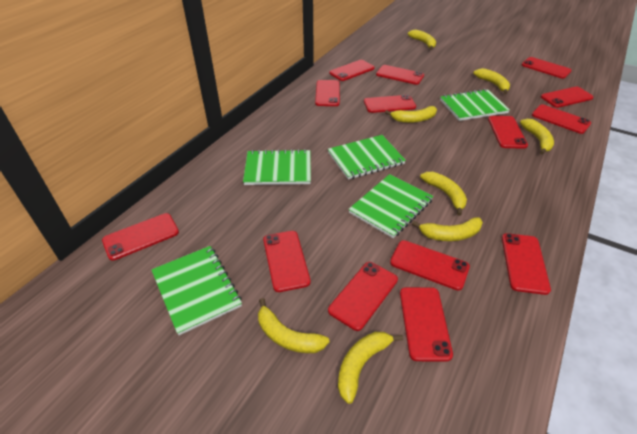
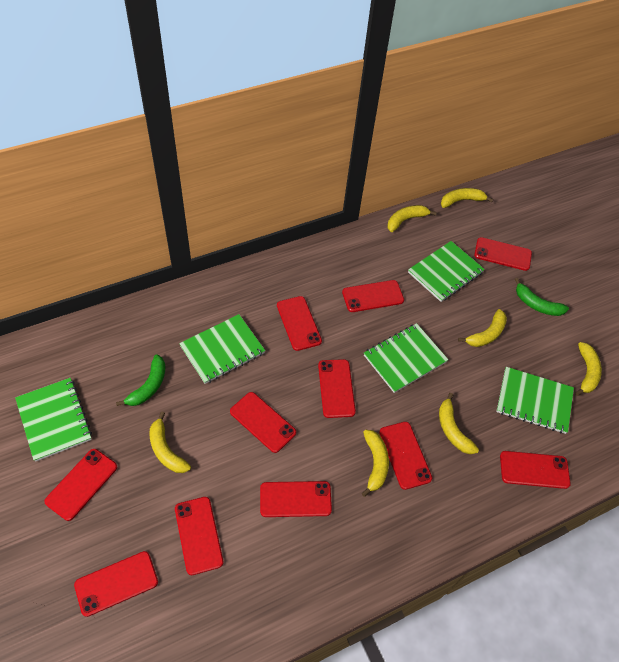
green banana: none = 0 -> [116,354,165,406] [515,278,569,316] = 2
red phone: [102,213,179,261] [263,231,311,292] [315,80,340,106] [328,262,398,331] [329,60,375,81] [364,95,416,113] [376,65,424,85] [390,240,470,291] [400,287,453,361] [488,116,528,148] [502,233,551,295] [522,57,572,79] [532,104,591,134] [541,86,593,108] = 14 -> [44,449,117,521] [74,551,158,617] [175,497,223,575] [230,392,296,453] [260,481,332,517] [277,296,322,351] [318,359,356,418] [342,280,404,312] [379,422,432,490] [474,237,532,271] [500,451,571,489] = 11
yellow banana: [258,298,329,353] [338,332,403,404] [385,106,437,123] [408,30,436,50] [412,217,483,241] [420,172,467,216] [473,68,510,94] [520,119,554,155] = 8 -> [149,411,191,473] [362,430,389,497] [388,205,437,232] [439,393,479,454] [441,188,493,208] [458,309,507,347] [575,342,602,396] = 7

